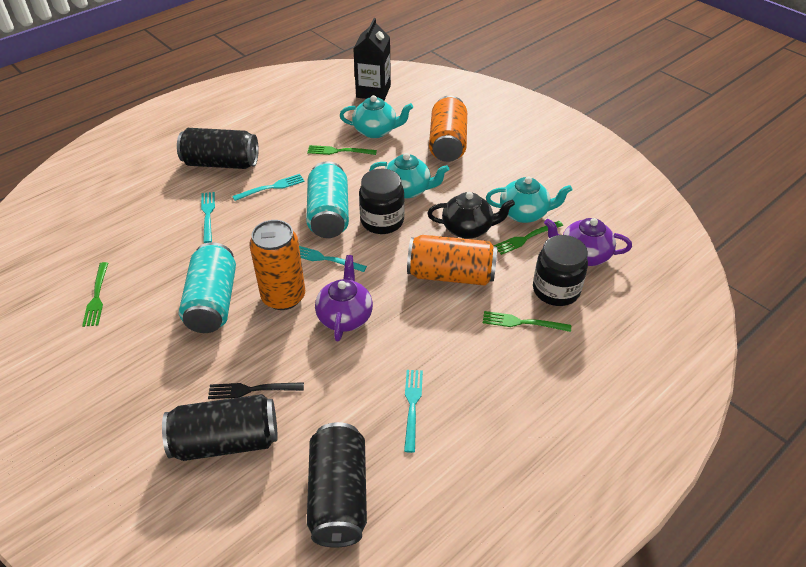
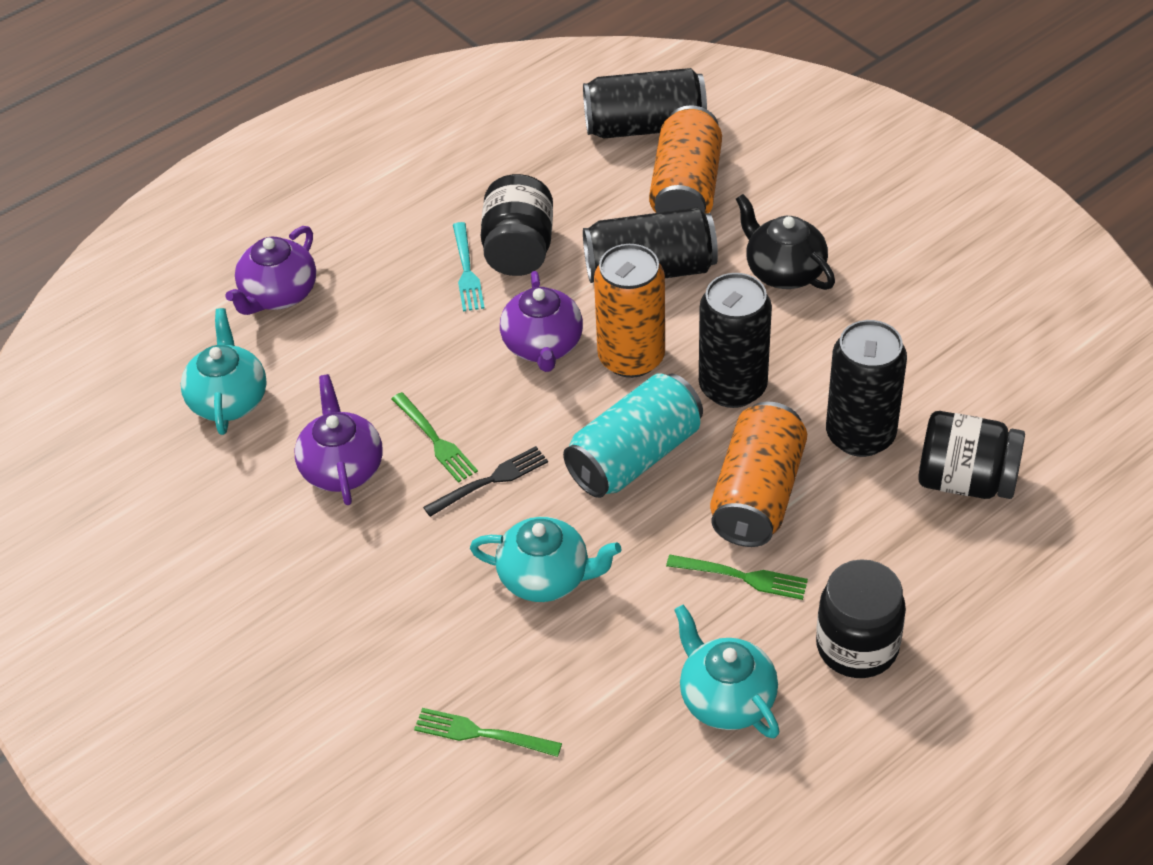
black can: [162,394,278,461] [177,128,258,169] [307,422,367,548] = 3 -> [583,68,707,139] [583,207,718,283] [699,273,772,408] [826,320,907,457] = 4
black carton: [353,18,391,101] = 1 -> none = 0
black jar: [359,169,405,234] [533,235,588,306] = 2 -> [481,174,553,276] [816,559,906,678] [918,411,1025,499] = 3
green fork: [82,262,108,327] [307,145,377,155] [483,311,571,332] [494,221,563,255] = 4 -> [392,392,478,483] [414,708,562,757] [666,555,808,600] = 3
purple teapot: [315,255,373,341] [544,218,632,266] = 2 -> [225,226,316,315] [295,374,383,505] [500,271,583,372] = 3
turquoise can: [179,242,236,333] [306,161,349,238] = 2 -> [563,373,703,498] = 1
turquoise fork: [201,192,215,243] [232,174,305,201] [299,246,367,272] [404,370,423,453] = 4 -> [453,222,485,311] = 1

